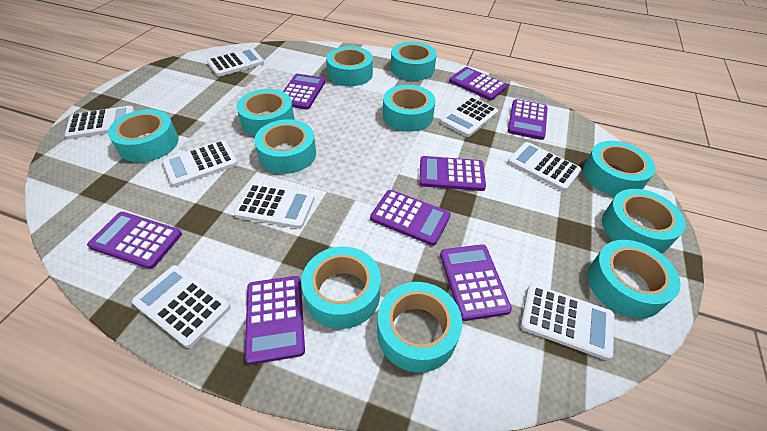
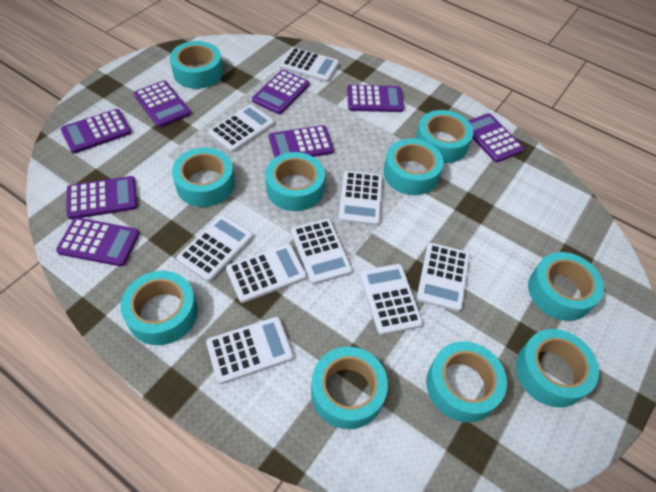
turquoise tape: [108,109,178,163] [237,89,295,136] [254,120,316,174] [301,247,381,329] [326,46,373,86] [377,282,462,373] [383,85,435,132] [391,42,437,81] [583,141,656,196] [587,240,681,319] [602,189,686,253] = 11 -> [121,271,198,345] [170,41,223,89] [172,148,235,207] [265,152,325,211] [311,347,388,429] [384,139,444,195] [415,110,473,163] [426,341,507,423] [516,329,599,408] [528,252,604,321] = 10
white calculator: [64,106,135,139] [132,265,230,348] [162,140,238,187] [207,48,264,77] [234,184,315,229] [440,97,498,137] [508,142,582,191] [520,284,614,360] = 8 -> [177,215,253,282] [206,317,293,384] [208,104,274,152] [226,244,307,303] [280,47,339,82] [291,219,352,284] [338,171,383,226] [360,264,423,335] [417,243,470,312] = 9

